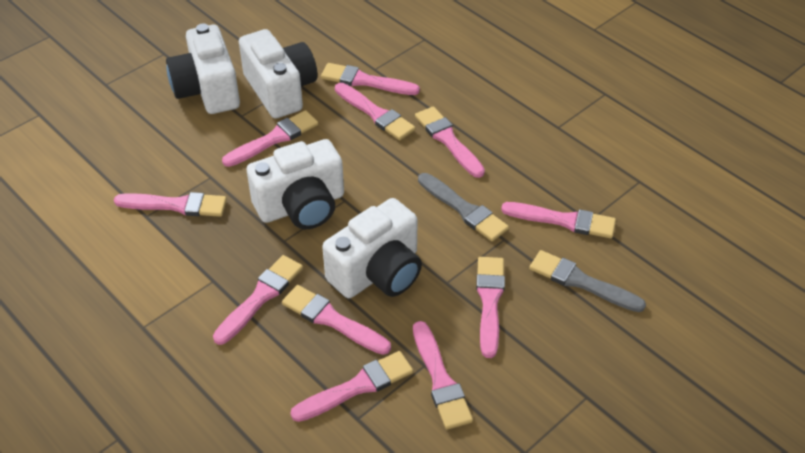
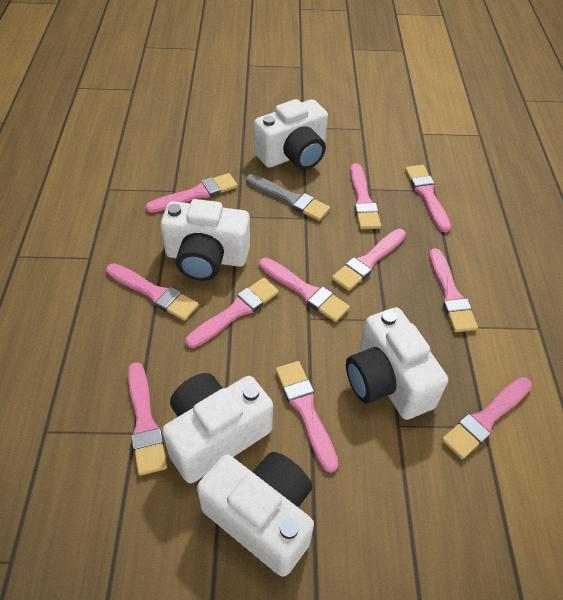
grey brush: [418,173,509,241] [529,250,646,312] = 2 -> [246,174,330,221] = 1
white camera: [166,24,240,114] [239,29,317,119] [247,139,344,229] [322,198,422,298] = 4 -> [161,199,250,281] [162,373,273,483] [197,452,314,577] [254,99,328,170] [346,307,448,420] = 5

